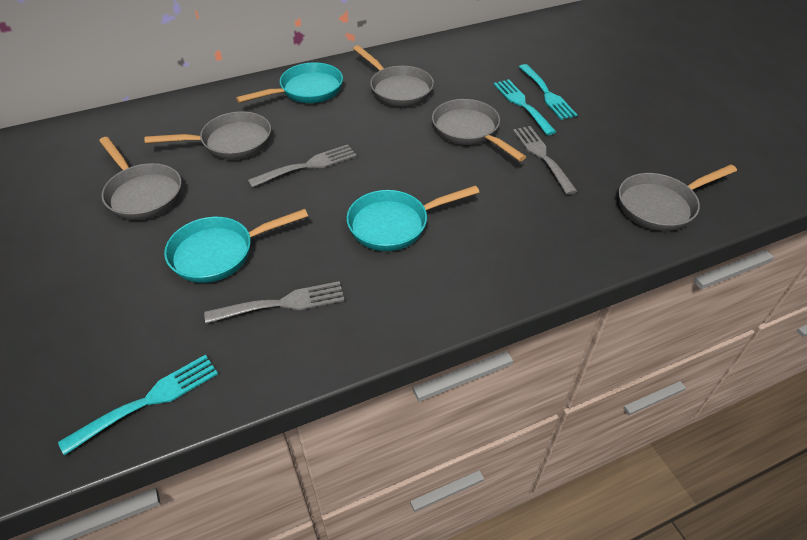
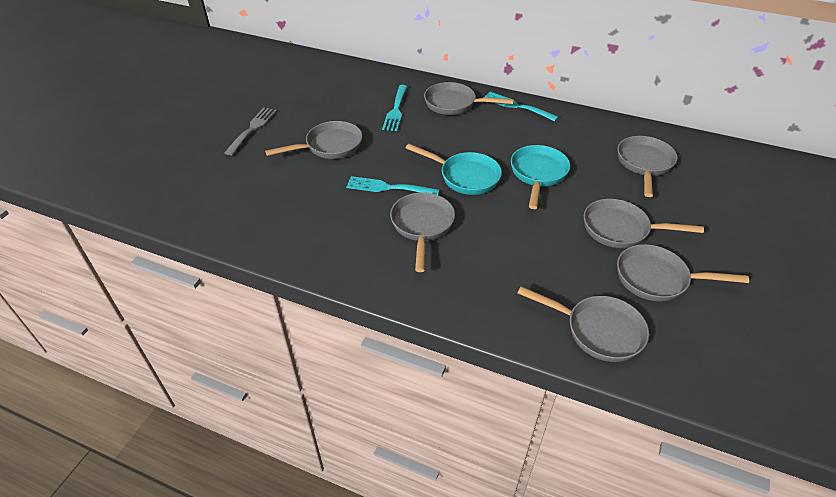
grey fork: [204,281,344,324] [248,144,357,188] [513,126,577,195] = 3 -> [225,108,277,156] = 1
grey pan: [99,137,182,220] [145,111,271,160] [353,45,434,107] [432,99,526,161] [619,164,737,231] = 5 -> [265,121,362,159] [390,192,455,272] [424,82,514,115] [517,286,649,362] [584,199,704,248] [617,136,678,197] [617,244,749,302] = 7
turquoise pan: [164,209,308,283] [236,62,343,103] [346,185,479,251] = 3 -> [406,144,502,195] [511,145,570,209] = 2

